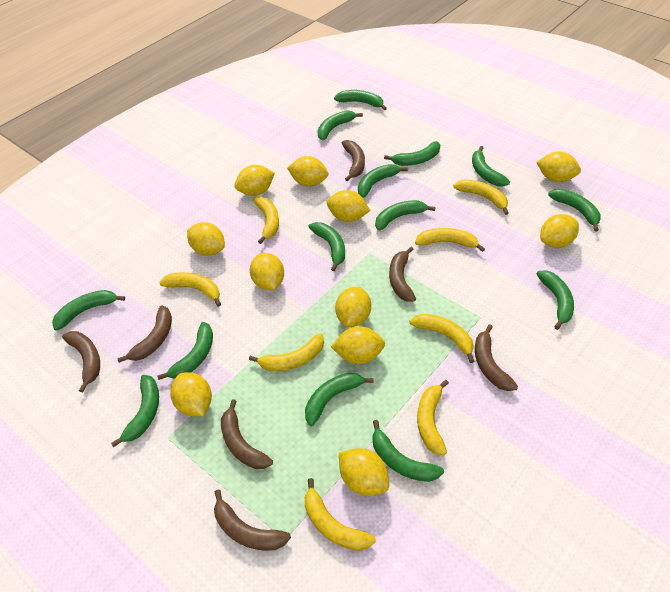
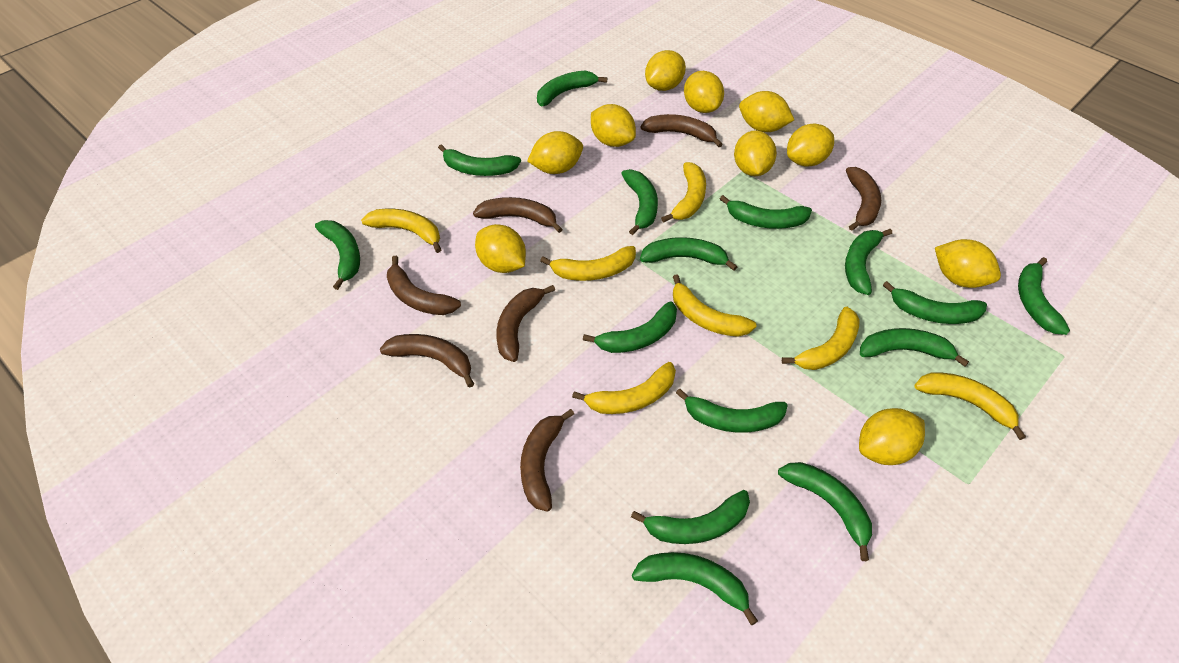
green banana: [52,290,125,331] [111,375,159,447] [157,322,213,380] [305,373,374,426] [308,222,345,271] [318,110,363,140] [334,90,387,110] [358,164,408,198] [372,420,444,482] [375,200,435,231] [384,141,440,166] [472,146,510,186] [537,270,574,330] [548,189,600,231] = 14 -> [315,220,360,290] [438,144,521,176] [537,71,607,106] [583,301,677,353] [621,169,658,235] [631,490,750,544] [632,552,758,625] [640,237,737,271] [676,388,788,433] [720,195,812,229] [778,462,872,561] [845,229,892,295] [860,328,969,367] [883,281,987,324] [1018,257,1070,335] = 15
yellow banana: [159,272,221,307] [249,333,324,371] [253,196,279,244] [305,478,376,551] [410,314,474,363] [415,228,485,252] [417,380,449,455] [453,179,509,215] = 8 -> [361,209,442,253] [540,246,636,281] [572,362,676,414] [661,162,706,223] [673,274,756,337] [782,307,860,370] [914,372,1026,440] = 7
yellow lemon: [170,372,212,417] [187,222,225,256] [234,165,275,196] [250,253,284,290] [287,156,329,187] [327,190,370,222] [331,326,385,364] [335,287,371,327] [339,448,389,496] [536,152,581,182] [540,214,579,248] = 11 -> [475,224,526,273] [527,131,583,174] [591,104,636,147] [645,50,686,91] [684,71,724,113] [734,130,777,176] [739,91,794,132] [787,124,834,167] [859,408,925,465] [935,239,1001,288] = 10

